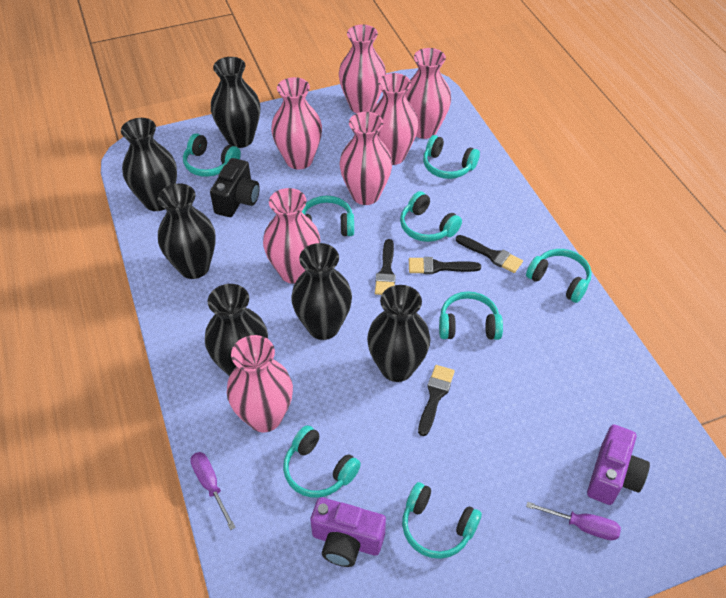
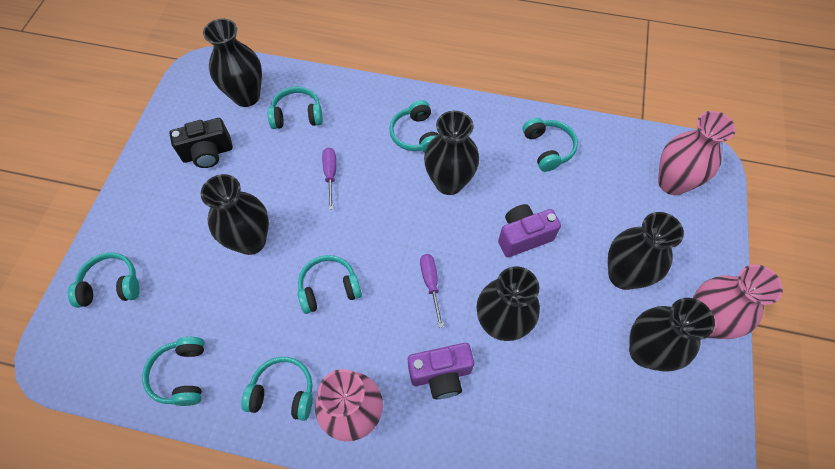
black brush: [375,239,396,295] [409,257,481,274] [418,365,455,436] [456,235,523,273] = 4 -> none = 0
pink vase: [227,335,293,432] [263,188,321,284] [271,77,322,170] [339,25,386,113] [340,112,392,205] [371,73,418,165] [405,48,451,139] = 7 -> [315,369,383,441] [658,111,736,195] [693,264,783,339] = 3
turquoise headphones: [183,133,241,177] [283,425,361,498] [302,196,354,236] [400,191,462,242] [402,482,482,559] [423,135,480,179] [439,291,503,340] [526,249,592,303] = 8 -> [68,253,140,308] [142,337,204,406] [241,357,313,421] [268,87,323,129] [298,255,362,314] [389,100,438,152] [522,118,578,172] = 7

